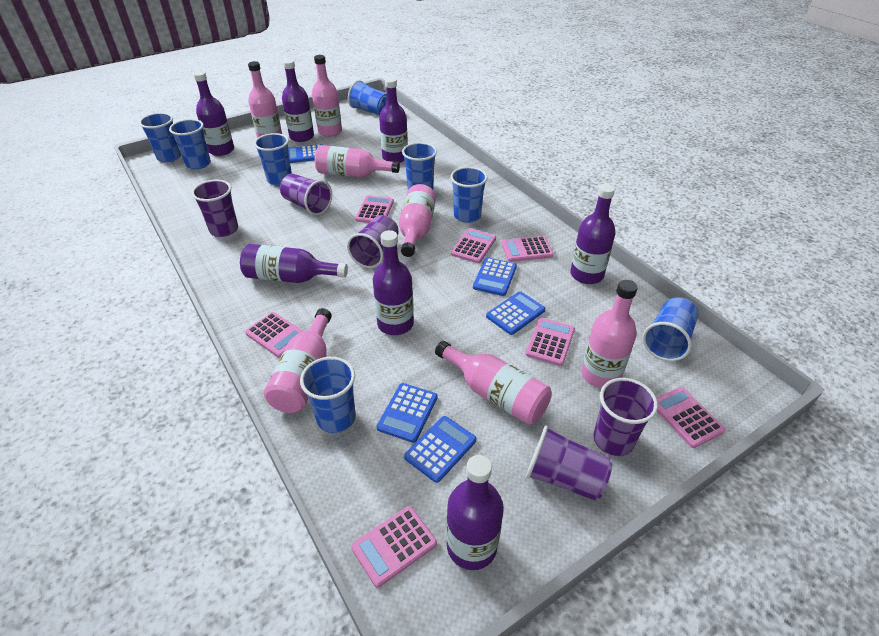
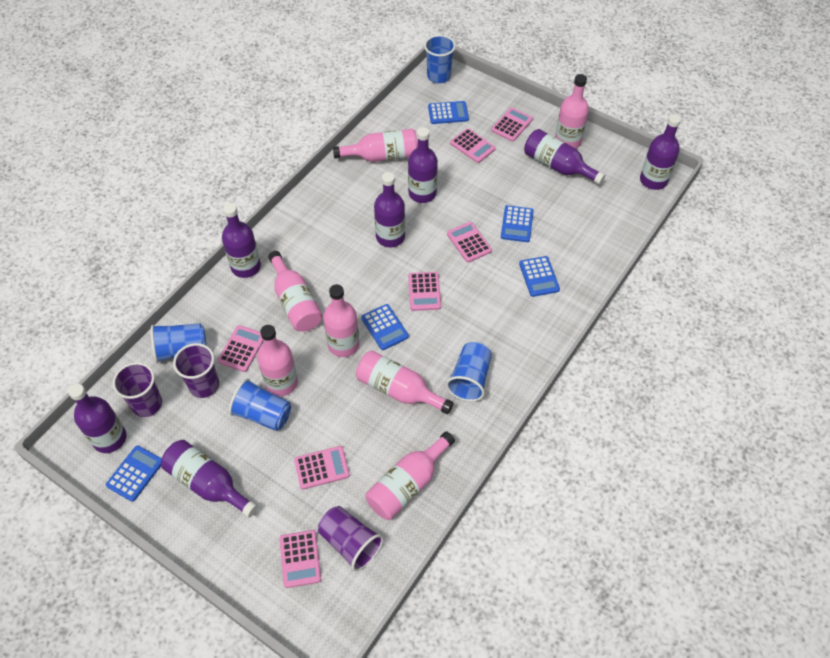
blue cup: [139,113,181,162] [169,119,211,170] [254,133,292,185] [300,357,356,433] [348,80,387,116] [402,142,437,190] [450,167,488,223] [642,297,698,361] = 8 -> [151,323,206,363] [229,379,291,431] [424,35,456,84] [446,342,492,402] = 4
purple cup: [192,180,238,237] [280,174,332,215] [347,215,399,268] [526,425,612,500] [593,378,658,456] = 5 -> [112,362,162,417] [173,343,219,398] [318,506,384,571] = 3

